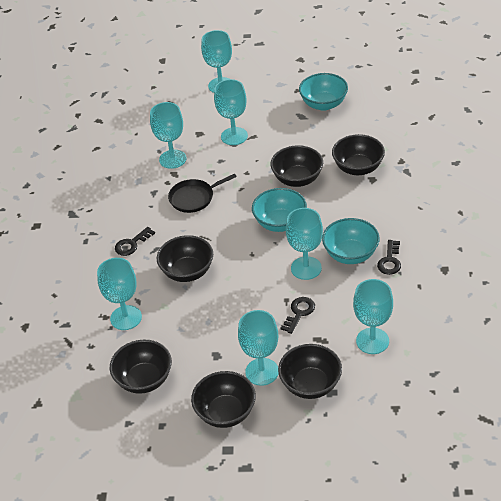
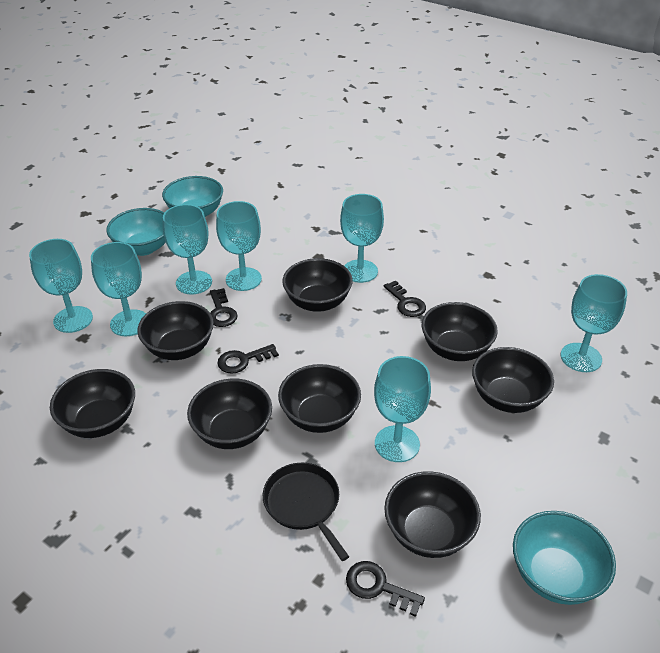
black bowl: [110,340,172,394] [157,235,213,282] [191,371,256,428] [270,145,323,187] [278,344,342,399] [332,134,385,175] = 6 -> [50,369,135,438] [137,301,214,360] [187,379,272,449] [278,364,361,433] [282,258,353,312] [384,471,481,558] [422,302,498,361] [472,347,554,413] = 8
black key: [115,227,155,256] [280,297,315,334] [377,240,401,275] = 3 -> [210,288,237,327] [217,344,279,374] [346,561,425,617] [384,281,426,317] = 4

